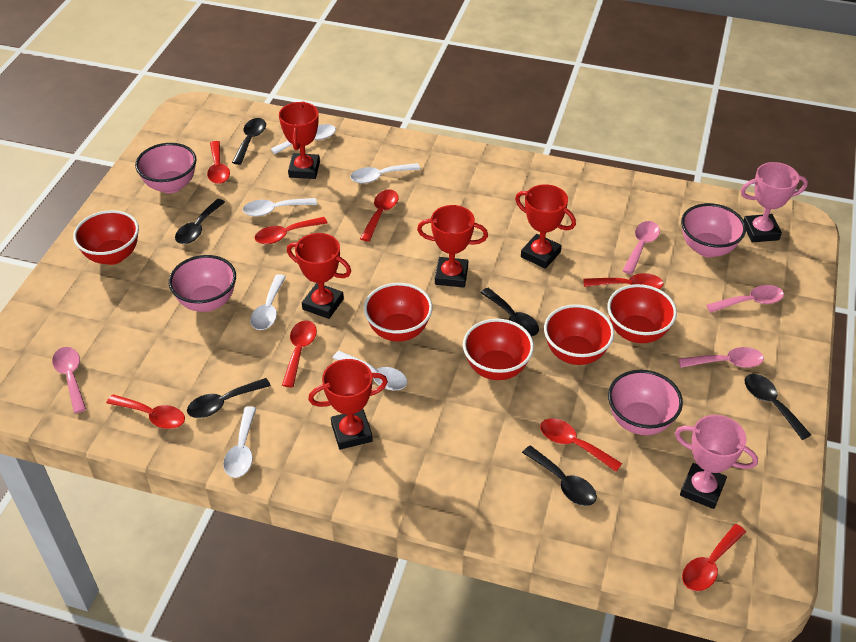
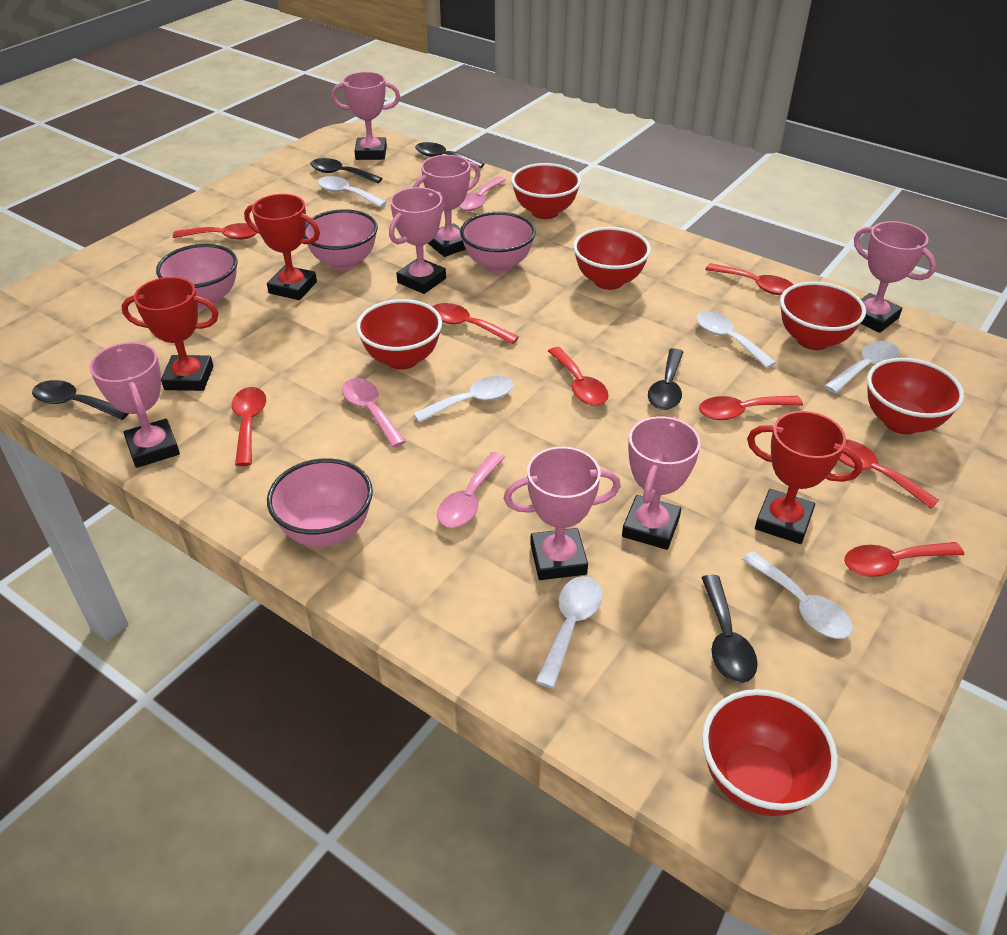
black spoon: [175,199,225,244] [187,378,271,418] [232,118,266,165] [480,288,539,337] [522,446,597,506] [745,374,811,440] = 6 -> [32,380,128,420] [310,158,383,184] [415,142,485,169] [648,348,683,410] [701,575,758,683] = 5
pink spoon: [52,347,86,413] [622,221,660,274] [678,347,764,368] [706,285,784,313] = 4 -> [342,378,406,448] [437,452,505,528] [459,176,506,211] = 3
pink trophy: [675,415,758,509] [741,162,808,242] = 2 -> [90,342,180,468] [331,72,400,160] [389,187,446,294] [413,155,480,257] [504,447,621,580] [622,416,701,550] [854,221,936,333] = 7
red bowl: [73,210,139,265] [364,283,432,342] [463,319,534,380] [544,304,614,365] [607,284,677,343] = 5 -> [356,299,442,370] [511,163,581,219] [573,227,651,290] [702,689,838,816] [780,282,866,350] [867,358,964,434] = 6
red trophy: [279,101,320,179] [287,233,351,319] [308,359,388,450] [417,205,488,288] [515,184,576,269] = 5 -> [121,277,219,391] [244,194,320,300] [747,411,863,544] = 3

